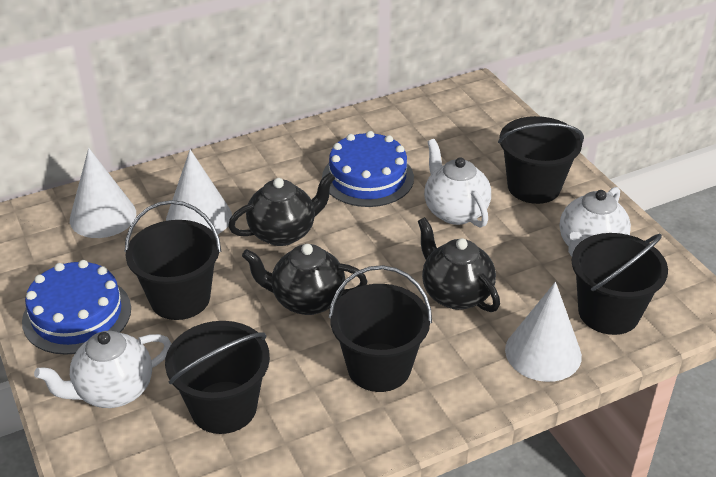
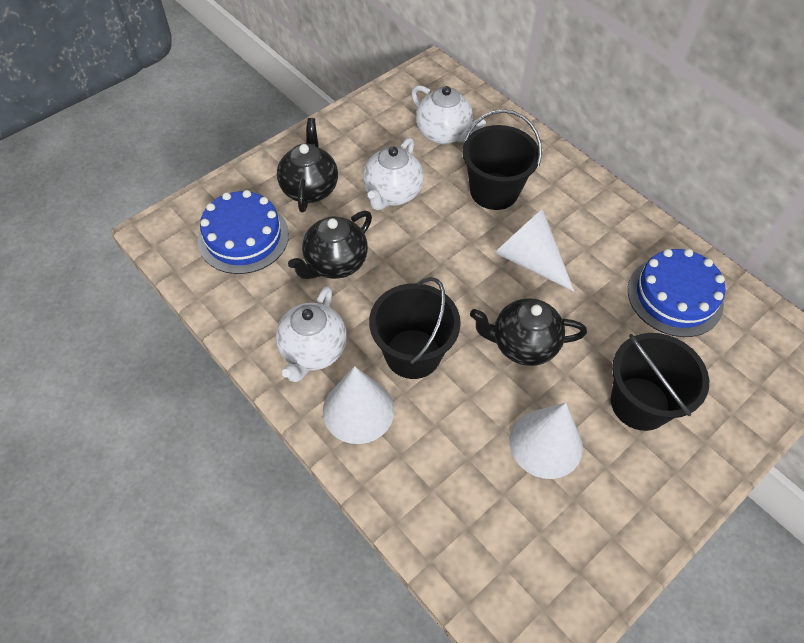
black bucket: [125,200,221,320] [165,321,270,434] [329,265,432,392] [498,116,584,204] [572,233,668,335] = 5 -> [369,277,461,379] [462,109,542,210] [611,333,709,431] = 3

